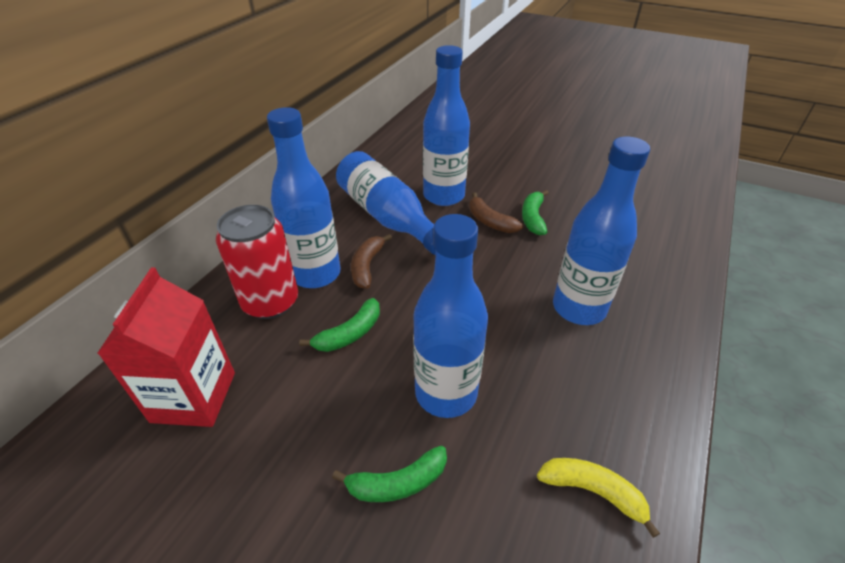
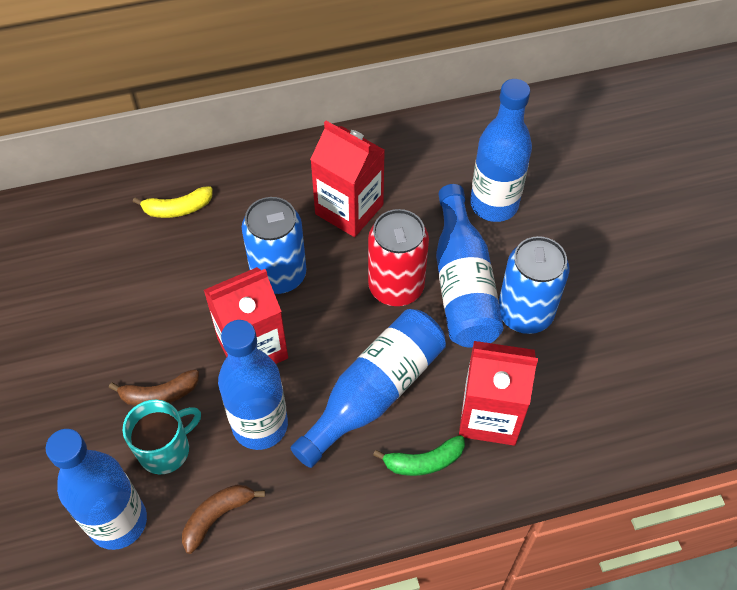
blue can: none = 0 -> [242,197,306,294] [499,236,569,334] = 2
green banana: [299,298,380,352] [332,445,447,502] [522,190,548,235] = 3 -> [373,435,465,476] = 1
red carton: [97,267,235,427] = 1 -> [204,267,288,364] [310,121,385,237] [459,341,538,446] = 3
turquoise mug: none = 0 -> [123,400,201,474] = 1

